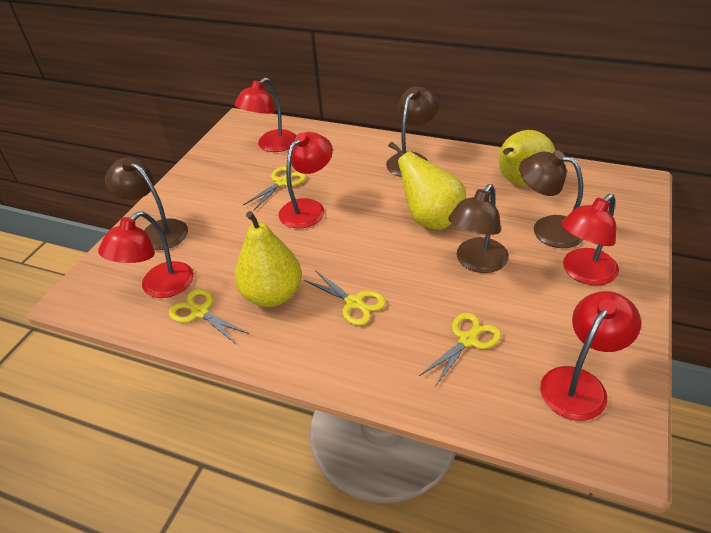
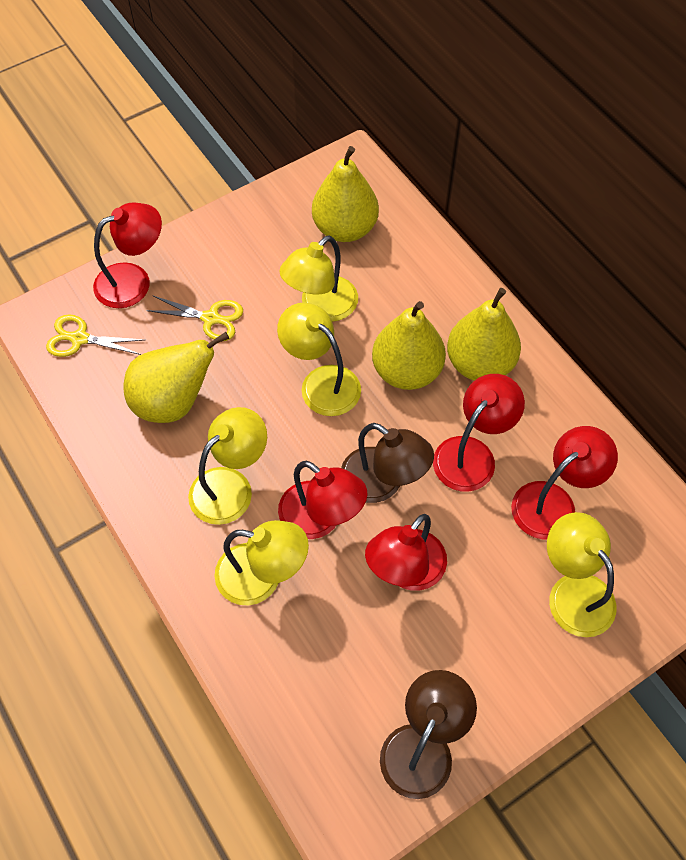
brown lamp: [105,157,188,250] [386,87,439,177] [448,184,509,273] [519,151,583,248] = 4 -> [341,423,434,503] [380,670,477,799] = 2
yellow lamp: none = 0 -> [188,407,267,525] [215,520,309,605] [277,303,361,416] [279,235,358,322] [547,512,616,637] = 5
yellow pear: [234,211,302,307] [388,142,466,230] [498,130,555,187] = 3 -> [124,332,229,423] [312,146,379,242] [372,301,446,390] [447,288,521,381] = 4
yellow scissors: [169,289,249,344] [243,166,306,211] [304,270,386,326] [419,313,501,387] = 4 -> [46,314,145,357] [146,295,243,341] = 2

